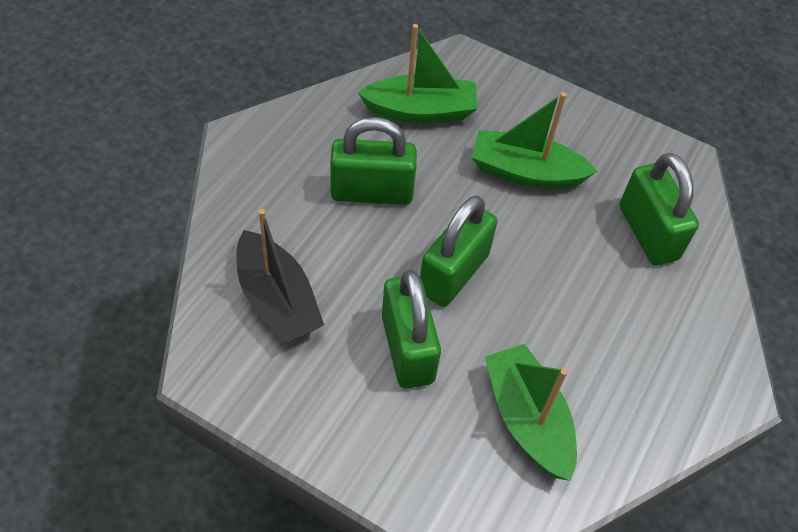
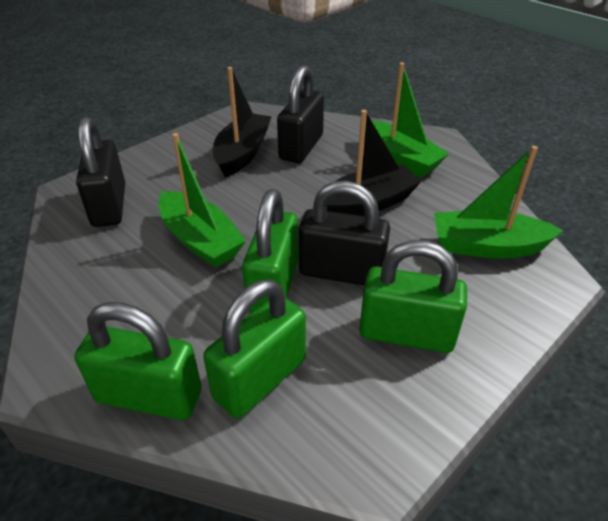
black boat: [237,209,324,343] = 1 -> [213,67,272,177] [327,110,422,216] = 2
black padlock: none = 0 -> [76,116,125,227] [277,65,324,163] [298,181,390,286] = 3

